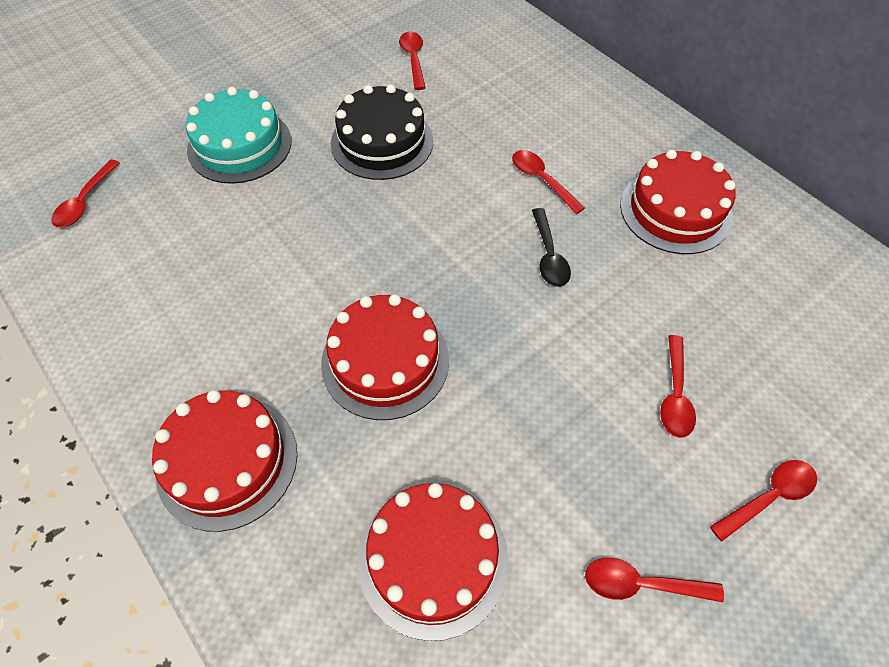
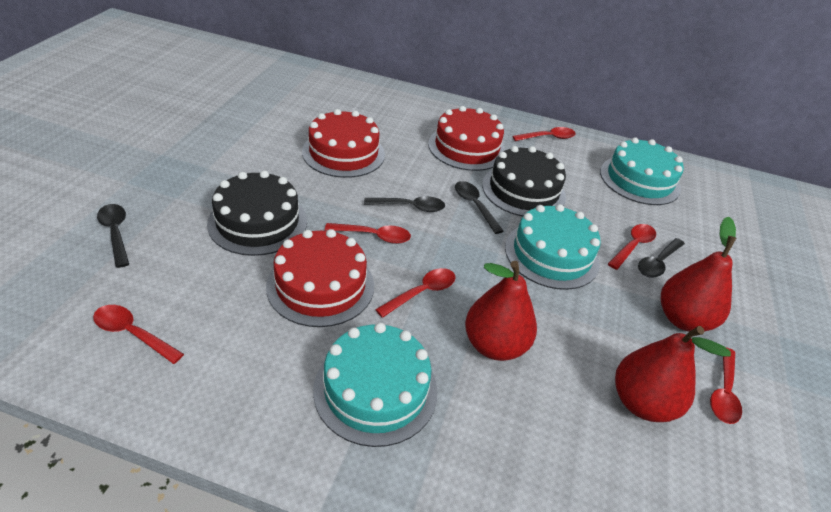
black cake: [331,84,433,180] = 1 -> [207,170,307,256] [482,146,566,217] = 2
black spoon: [532,208,571,287] = 1 -> [97,204,129,268] [364,196,445,212] [455,181,503,234] [638,238,685,278] = 4
red cake: [152,390,297,532] [321,294,449,420] [358,483,509,641] [620,150,736,254] = 4 -> [266,229,374,327] [302,109,385,178] [428,106,505,171] = 3
red pear: none = 0 -> [465,261,537,361] [615,326,731,422] [661,217,736,332] = 3
turquoise cake: [186,87,291,184] = 1 -> [313,323,438,447] [505,204,601,290] [600,137,684,205] = 3

